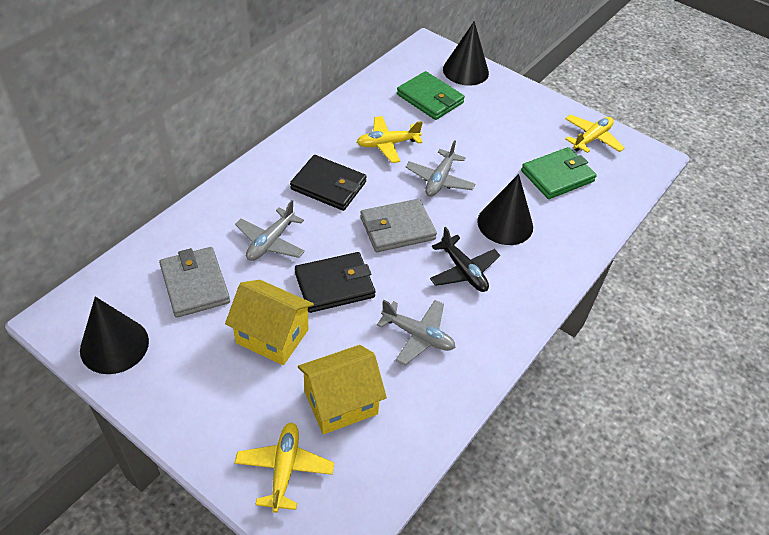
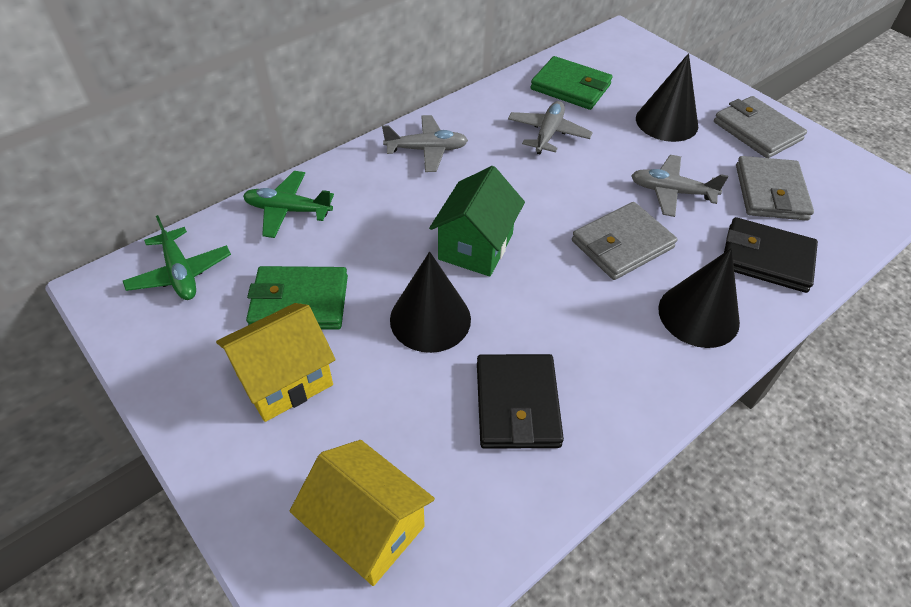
black plane: [430,227,500,292] = 1 -> none = 0
green house: none = 0 -> [429,166,525,277] = 1
green plane: none = 0 -> [123,215,231,300] [243,171,334,238] = 2
grey wallet: [159,247,230,318] [360,199,437,252] = 2 -> [572,202,677,280] [714,96,807,158] [736,156,814,221] = 3
yellow plane: [235,422,334,513] [357,116,423,163] [565,115,625,153] = 3 -> none = 0

